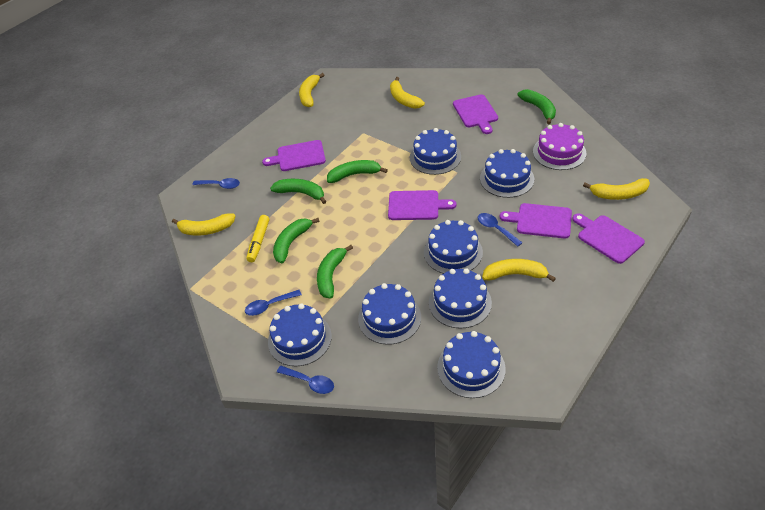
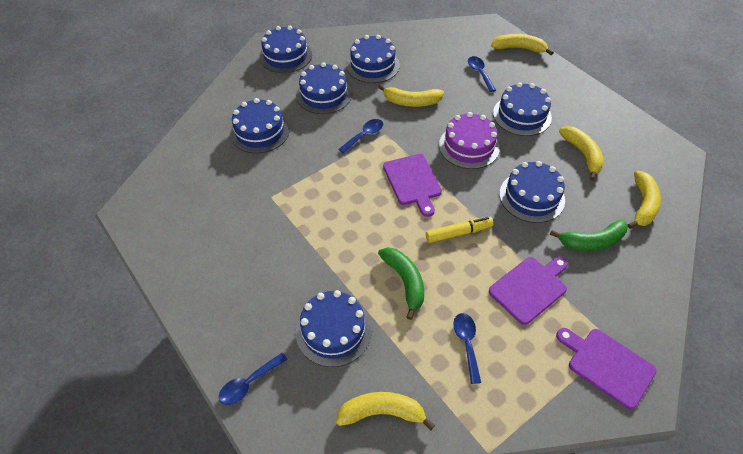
green banana: [270,179,327,204] [273,218,319,263] [317,245,353,299] [327,160,388,183] [517,89,556,125] = 5 -> [378,247,424,320] [550,219,628,251] = 2
purple cutting board: [262,140,326,171] [388,190,456,220] [453,94,498,134] [500,203,572,239] [572,213,645,264] = 5 -> [383,154,442,217] [489,257,568,325] [556,328,657,409] = 3

